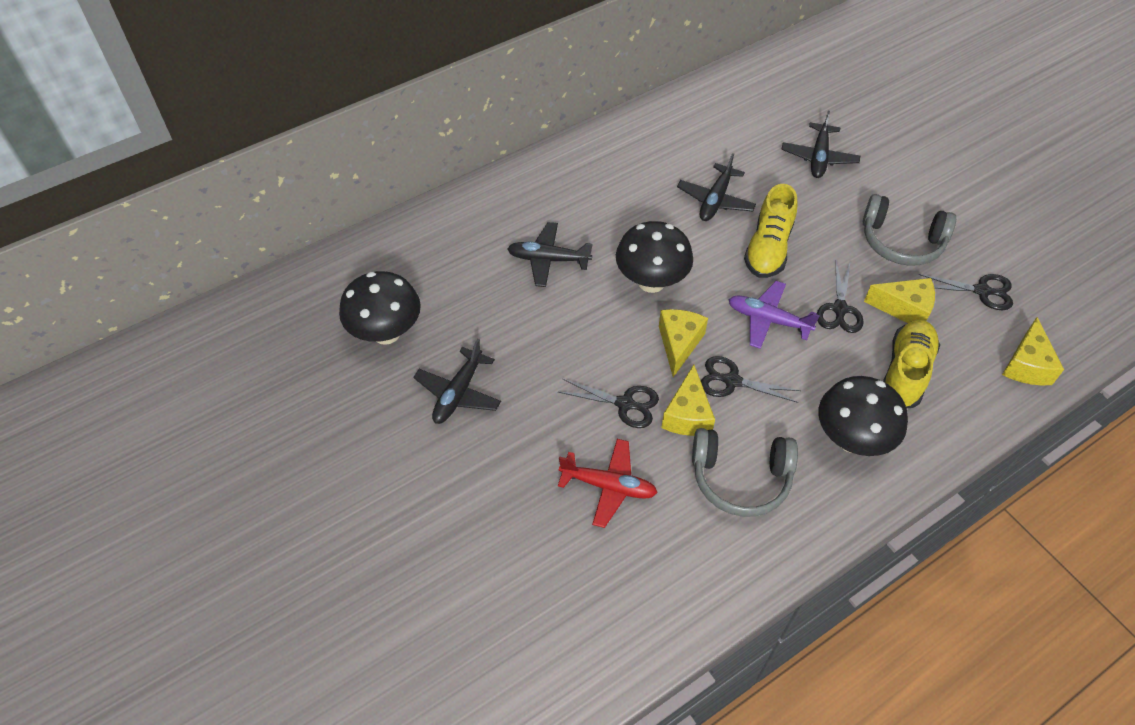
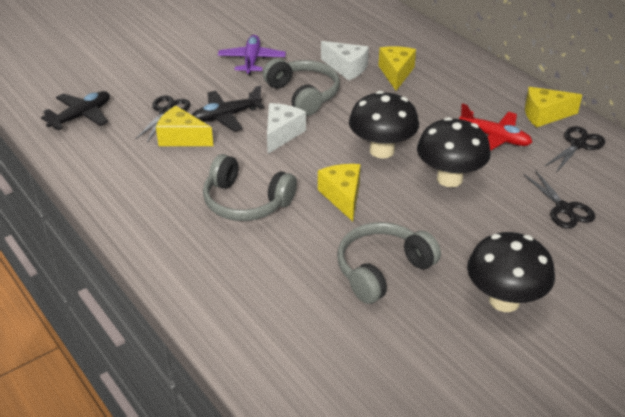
black plane: [413,339,501,424] [507,222,593,287] [677,153,756,221] [781,111,860,178] = 4 -> [41,91,110,130] [192,85,264,131] = 2
black scissors: [558,379,659,428] [701,356,801,403] [817,262,864,333] [919,274,1013,310] = 4 -> [135,95,190,142] [523,170,595,229] [544,126,605,173] = 3
grey headphones: [692,428,798,517] [863,194,956,266] = 2 -> [203,154,297,221] [263,58,340,116] [337,222,441,304] = 3
white cheese: none = 0 -> [267,103,306,154] [321,41,369,80] = 2
yellow shoe: [744,184,797,278] [883,319,940,408] = 2 -> none = 0

